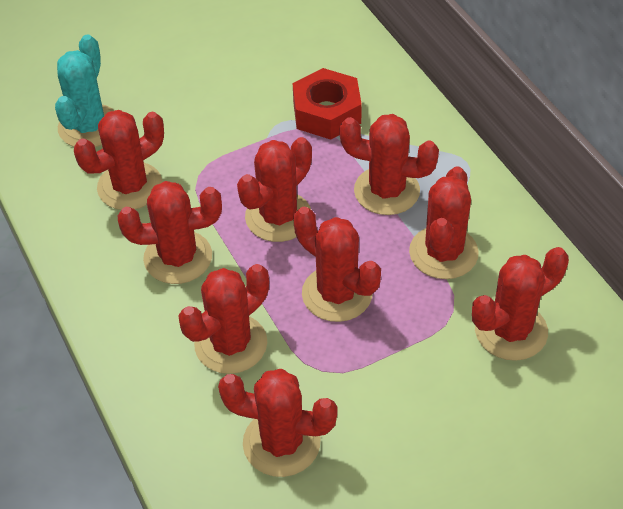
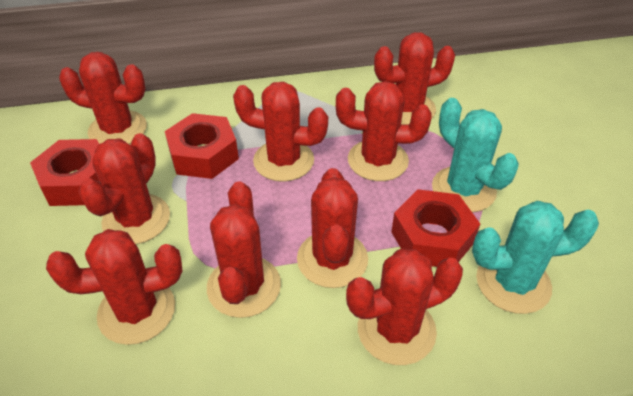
red nut: [293,68,362,140] = 1 -> [30,139,99,206] [165,113,239,179] [391,189,480,267] = 3
turquoise cactus: [55,34,115,147] = 1 -> [432,98,519,212] [472,201,599,314] = 2

